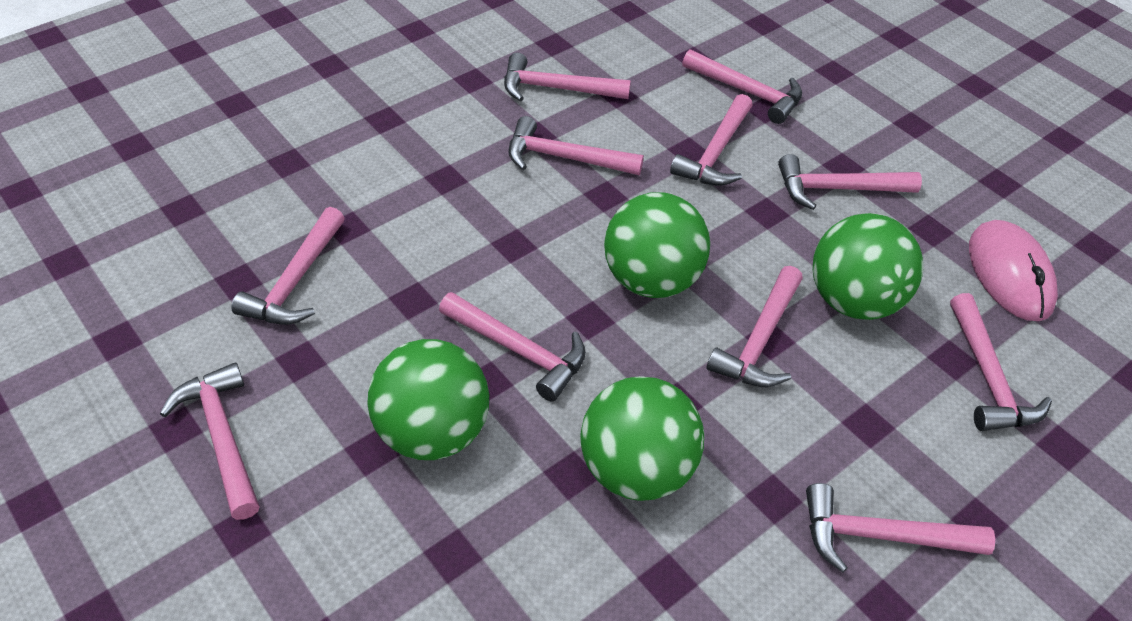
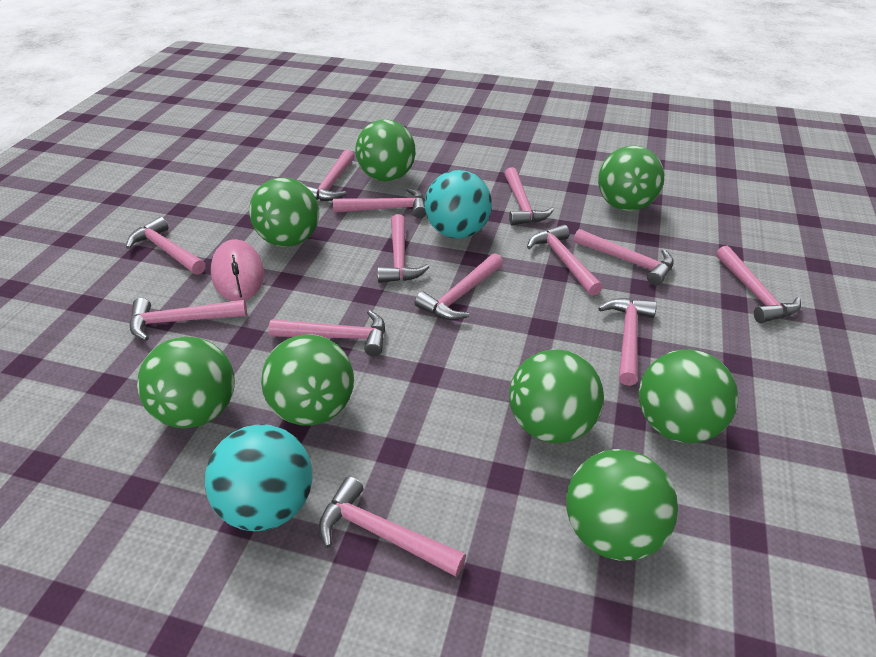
green ball: [367,339,489,460] [580,376,704,501] [604,192,710,298] [813,213,924,320] = 4 -> [137,337,235,428] [249,177,319,247] [261,334,354,426] [355,120,416,181] [509,350,604,443] [566,449,678,561] [598,146,664,211] [639,349,738,443] = 8
pink hammer: [160,362,260,520] [231,207,345,325] [439,292,586,402] [504,53,631,101] [508,116,644,175] [670,94,753,186] [682,50,802,124] [706,266,803,387] [778,154,922,210] [806,483,995,573] [950,293,1052,431] = 11 -> [126,217,206,275] [130,298,247,341] [269,310,385,356] [307,149,355,201] [319,476,466,577] [333,188,426,218] [377,214,429,283] [414,253,503,320] [504,167,554,225] [527,225,603,296] [574,229,674,286] [598,298,657,386] [716,246,801,323] = 13
turquoise ball: none = 0 -> [205,424,312,531] [425,170,492,239] = 2

